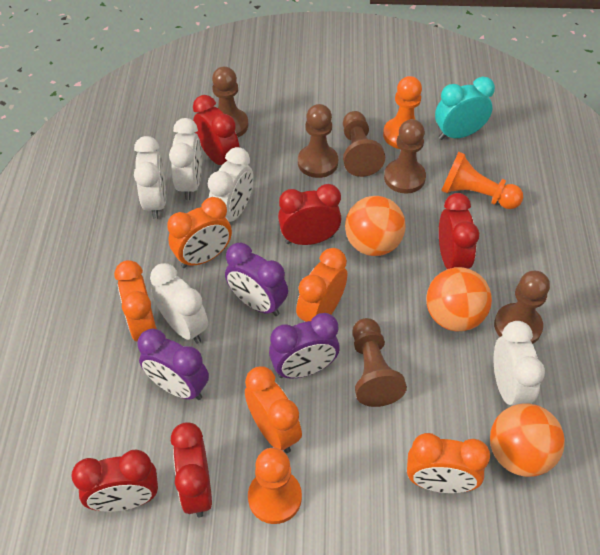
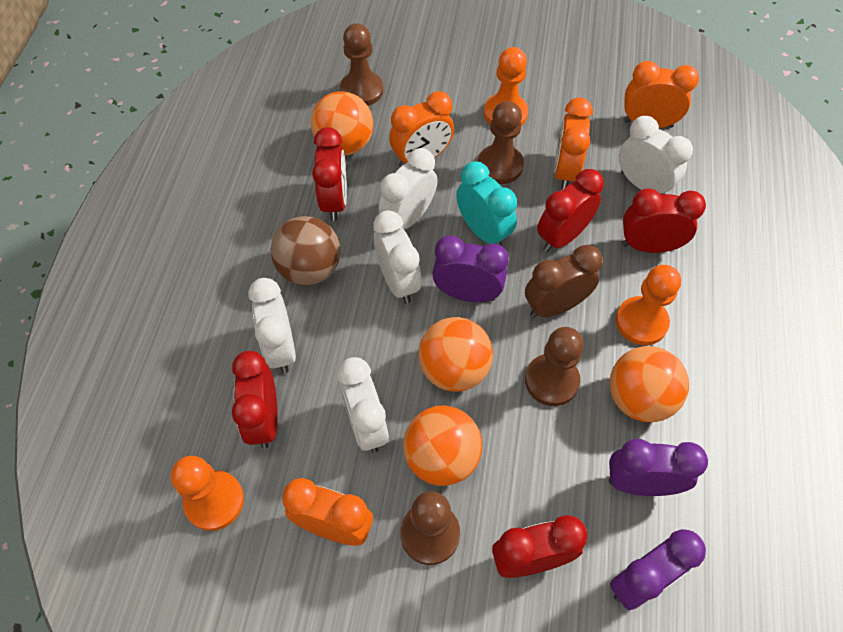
brown ball: none = 0 -> [271,216,341,286] = 1
brown clock: none = 0 -> [525,245,603,318] = 1
brown pawn: [212,66,248,138] [298,104,338,178] [343,111,385,177] [352,318,407,407] [384,119,426,194] [494,271,550,344] = 6 -> [340,23,383,106] [400,491,460,565] [478,101,524,184] [525,327,584,406] = 4
orange ball: [345,196,406,256] [426,267,492,331] [490,403,565,477] = 3 -> [311,91,373,155] [403,405,482,486] [418,317,493,392] [610,346,689,422] = 4
orange clock: [114,260,156,342] [167,197,232,268] [245,366,302,453] [296,248,347,322] [407,433,490,493] = 5 -> [282,478,373,545] [389,91,454,167] [554,98,593,190] [623,61,699,128] = 4

